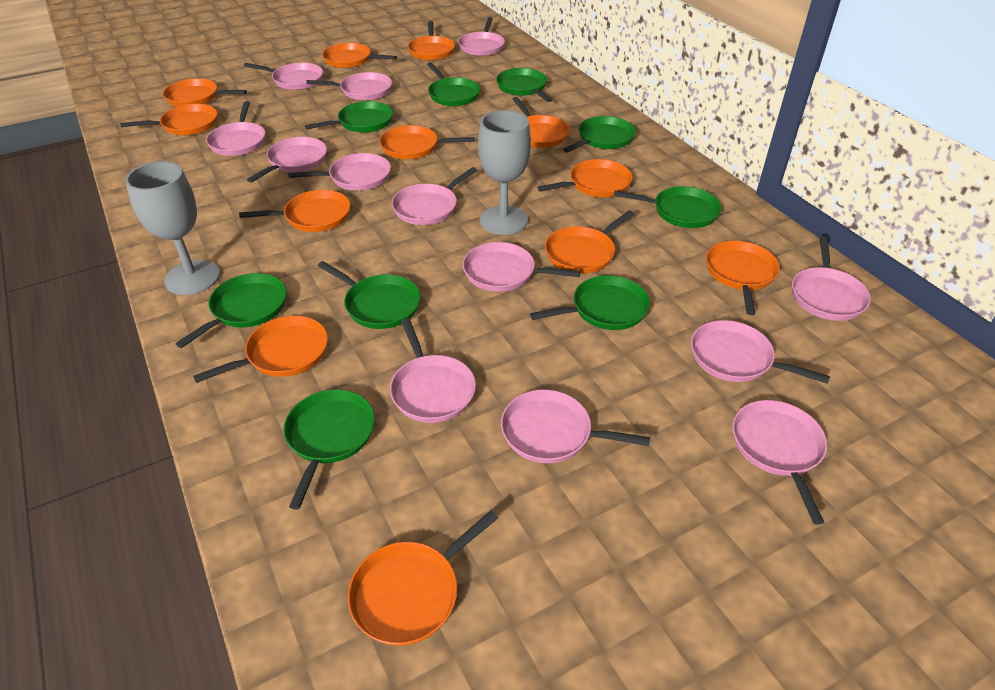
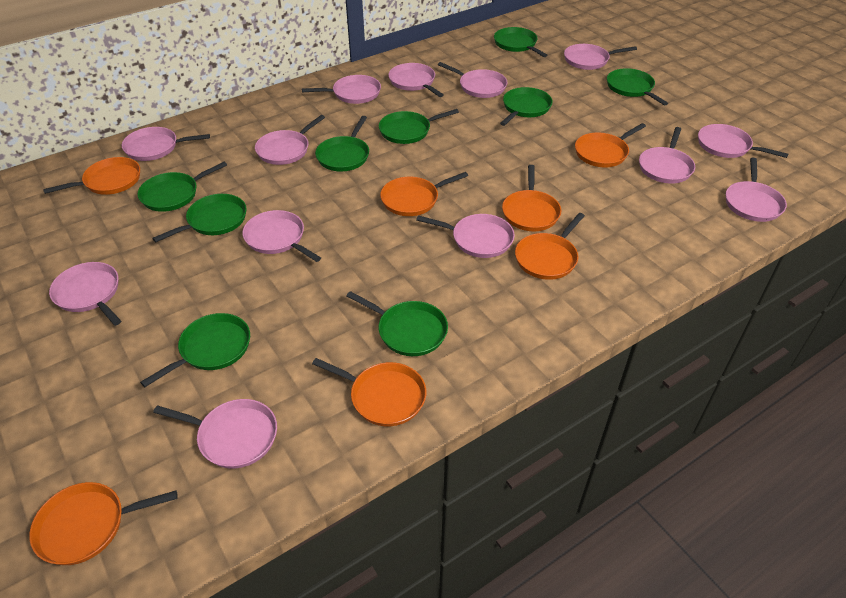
grey goblet: [125,161,220,295] [478,110,531,235] = 2 -> none = 0
orange pan: [120,104,218,135] [163,78,247,107] [193,316,328,383] [239,190,351,232] [322,43,397,68] [348,511,498,646] [379,125,474,159] [408,21,455,60] [513,97,570,148] [537,159,632,197] [545,210,634,274] [706,241,780,315] = 12 -> [29,482,178,565] [43,157,140,195] [312,358,426,426] [380,172,468,216] [502,165,561,231] [515,213,585,280] [575,123,646,167] = 7

